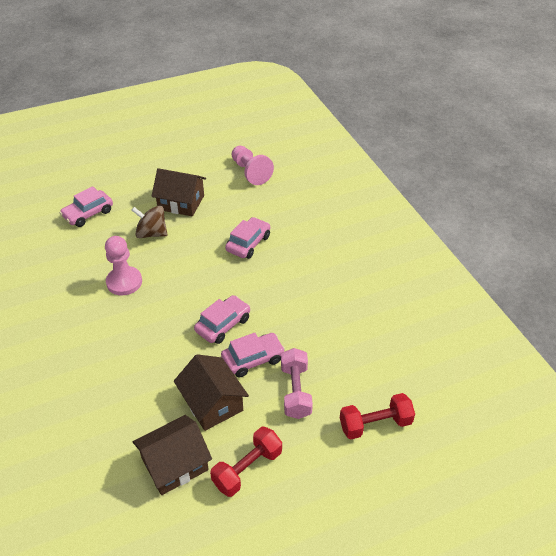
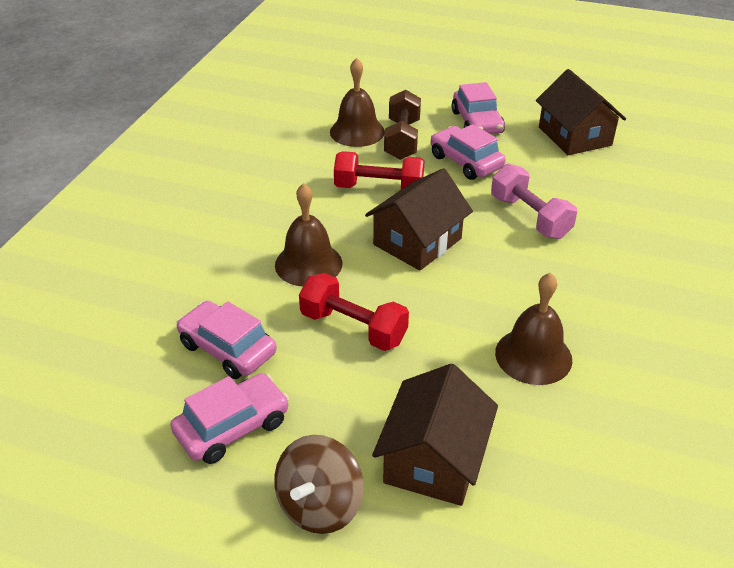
brown bell: none = 0 -> [275,183,342,287] [330,58,385,147] [495,273,572,385] = 3
brown dumbbell: none = 0 -> [384,90,421,160] = 1
pink pawn: [105,236,142,296] [232,146,274,185] = 2 -> none = 0

